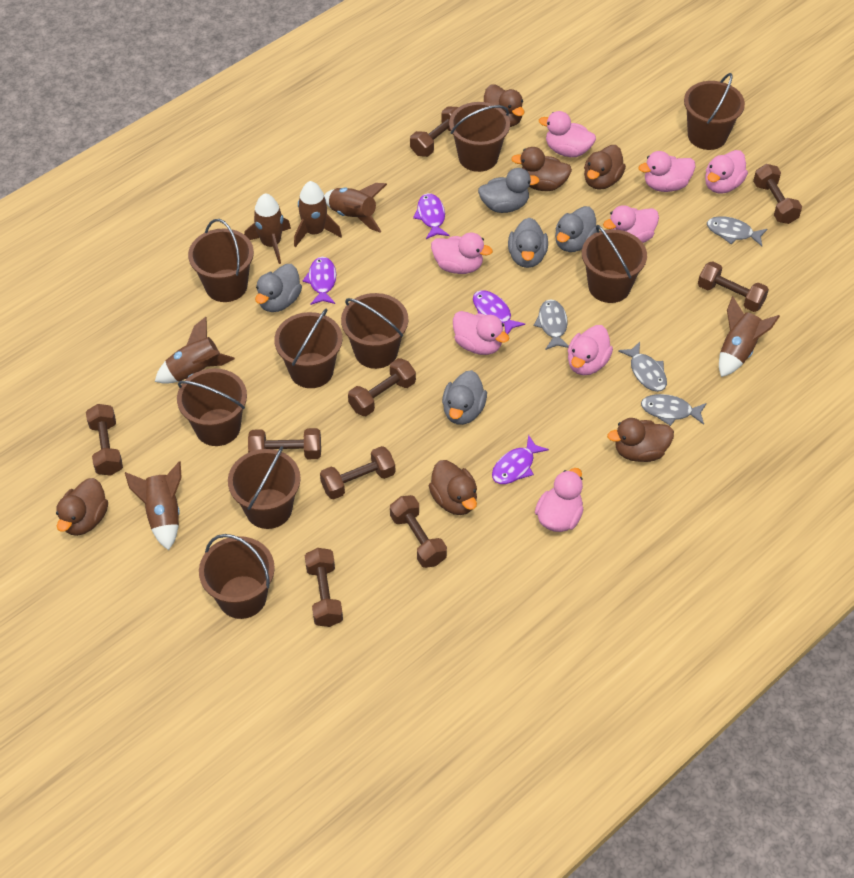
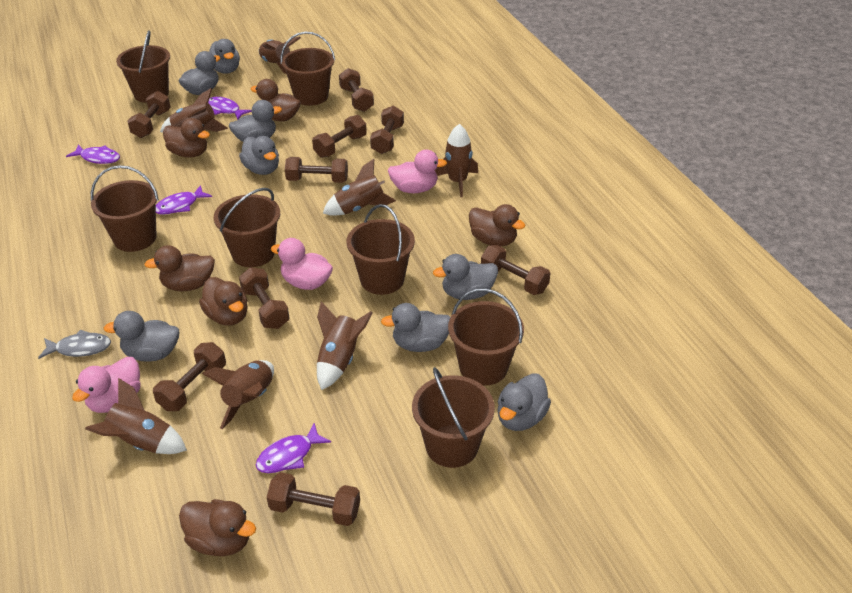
brown bucket: [177,368,247,446] [188,219,254,302] [199,534,275,619] [228,446,301,529] [274,309,342,388] [341,293,408,369] [449,102,510,172] [582,225,647,303] [684,73,745,150] = 9 -> [91,165,159,252] [116,30,170,103] [214,188,280,267] [280,32,335,106] [347,204,415,295] [412,367,495,468] [448,288,524,386] = 7
brown rocket: [125,461,182,550] [155,317,235,384] [244,193,291,264] [294,181,342,247] [324,183,387,233] [719,296,780,377] = 6 -> [85,378,187,454] [160,88,228,133] [202,360,274,429] [259,36,301,74] [317,301,373,390] [323,159,396,216] [435,124,478,197] = 7
grey duck: [255,264,302,312] [442,370,487,425] [478,168,540,213] [508,218,548,268] [555,206,597,252] = 5 -> [104,311,179,362] [179,51,221,95] [209,39,240,74] [229,100,282,142] [239,136,279,175] [381,303,450,352] [433,254,498,300] [498,373,551,431] = 8
grey fish: [533,299,569,350] [618,342,667,392] [641,394,707,426] [707,216,767,246] = 4 -> [38,330,111,359] = 1
pink duck: [431,233,493,274] [453,311,509,355] [535,468,584,532] [539,111,596,157] [568,325,613,375] [603,205,659,243] [639,151,695,192] [705,150,748,194] = 8 -> [72,357,141,413] [271,238,333,290] [388,150,447,193] = 3

